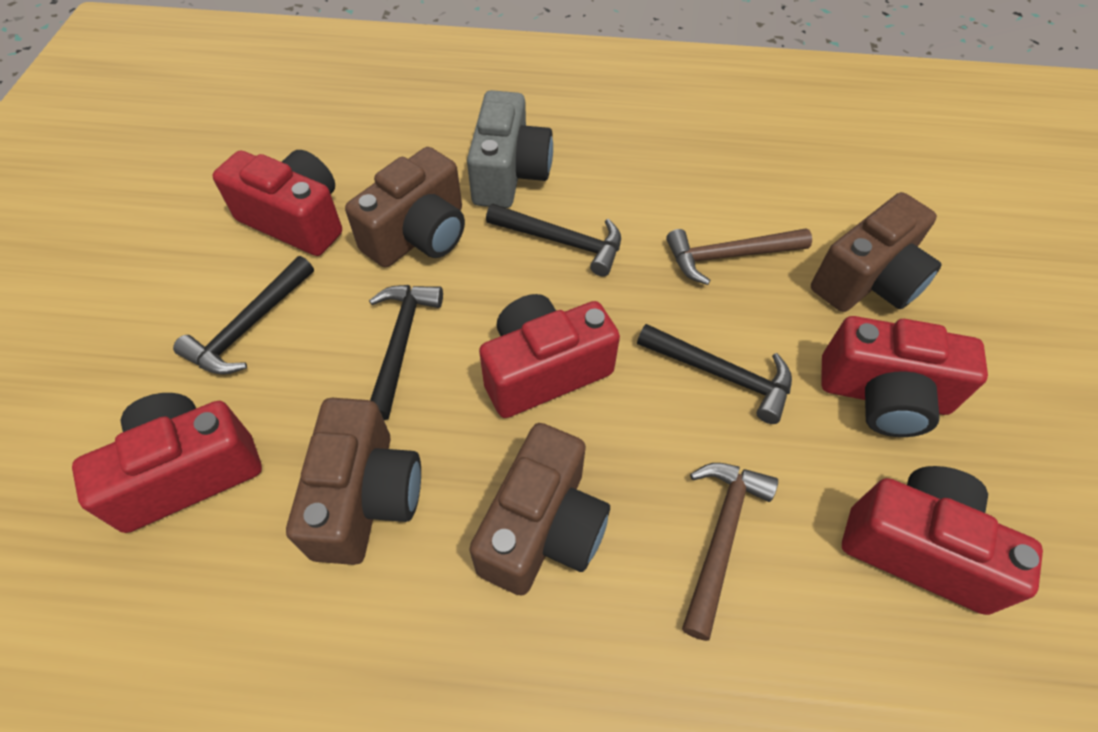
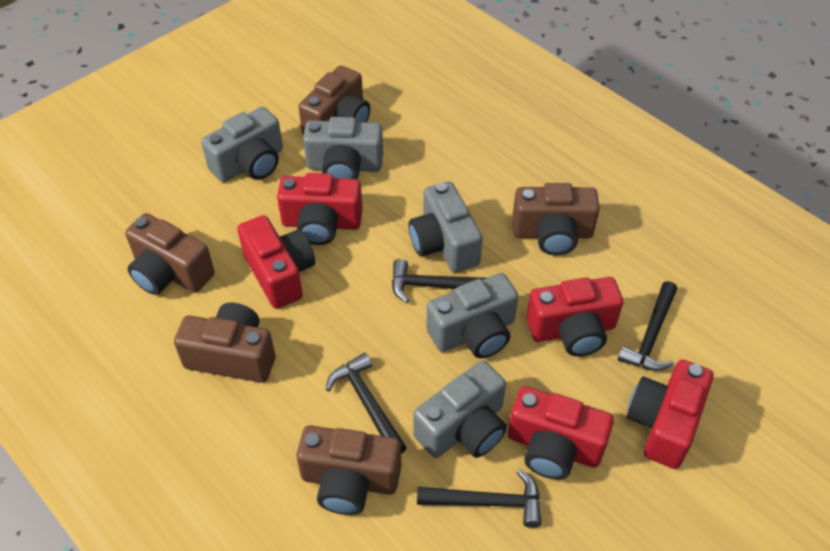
brown camera: [286,398,421,565] [345,147,465,268] [469,423,610,596] [811,192,942,312] = 4 -> [125,213,215,295] [174,302,275,383] [296,425,401,515] [299,65,370,135] [512,183,600,255] = 5
brown hammer: [666,228,812,285] [682,463,778,641] = 2 -> none = 0
grey camera: [467,90,553,208] = 1 -> [201,107,283,182] [303,117,383,179] [408,181,483,272] [413,361,507,458] [426,273,519,358] = 5

